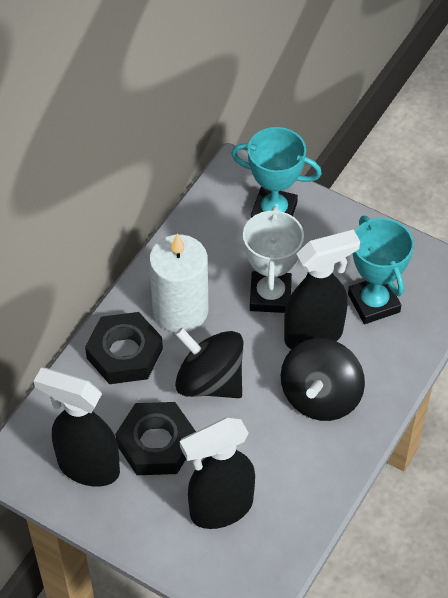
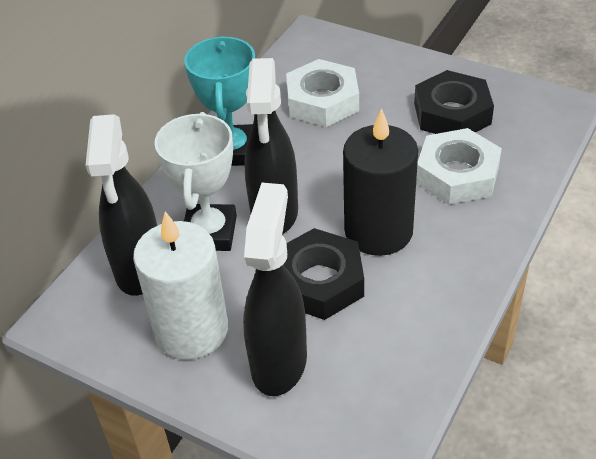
black candle: none = 0 -> [343,109,418,256] = 1
black spinning top: [175,328,243,398] [281,338,365,421] = 2 -> none = 0
turquoise trophy: [231,127,322,218] [348,216,414,324] = 2 -> [184,36,255,166] = 1
white nut: none = 0 -> [286,59,359,127] [416,128,502,205] = 2

